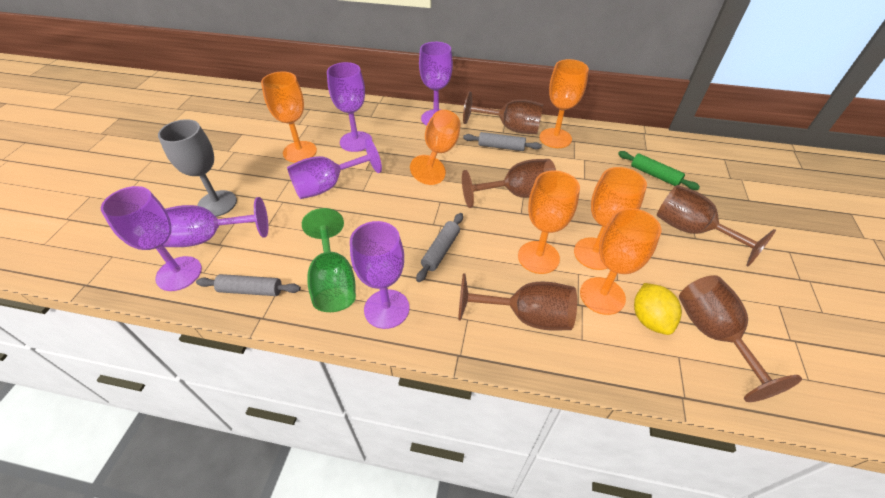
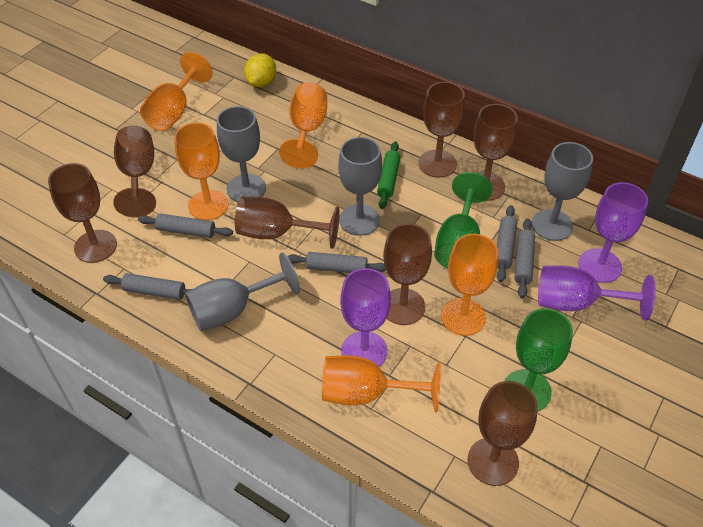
brown goblet: [458,273,577,331] [462,159,556,208] [463,91,543,134] [657,185,776,267] [679,275,802,402] = 5 -> [48,163,117,263] [114,126,156,218] [235,196,340,249] [383,223,432,325] [418,82,465,178] [468,381,538,486] [473,104,518,201] = 7
green goblet: [302,208,356,312] = 1 -> [434,172,493,268] [505,308,573,411] = 2
grey goblet: [158,119,237,217] = 1 -> [185,252,300,331] [217,106,266,202] [338,137,382,236] [532,142,593,241] = 4
grey rolling pin: [196,274,301,296] [416,213,463,282] [463,132,542,151] = 3 -> [103,273,192,300] [138,214,233,238] [287,252,386,273] [497,205,517,282] [514,218,535,298] = 5
orange goblet: [261,71,317,162] [410,110,461,185] [518,170,580,274] [539,59,589,148] [574,167,647,270] [580,208,662,315] = 6 -> [140,52,213,131] [174,122,228,220] [279,82,327,169] [322,355,441,412] [441,234,498,336] = 5
purple goblet: [101,186,202,291] [163,197,268,247] [287,138,382,199] [327,62,372,152] [350,221,409,329] [419,42,453,126] = 6 -> [340,268,391,367] [538,266,656,320] [578,182,648,283] = 3

